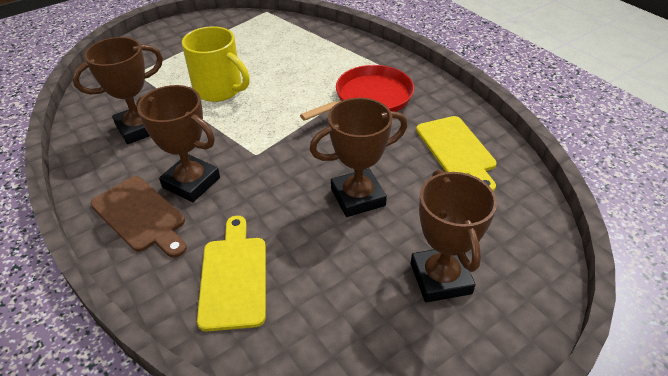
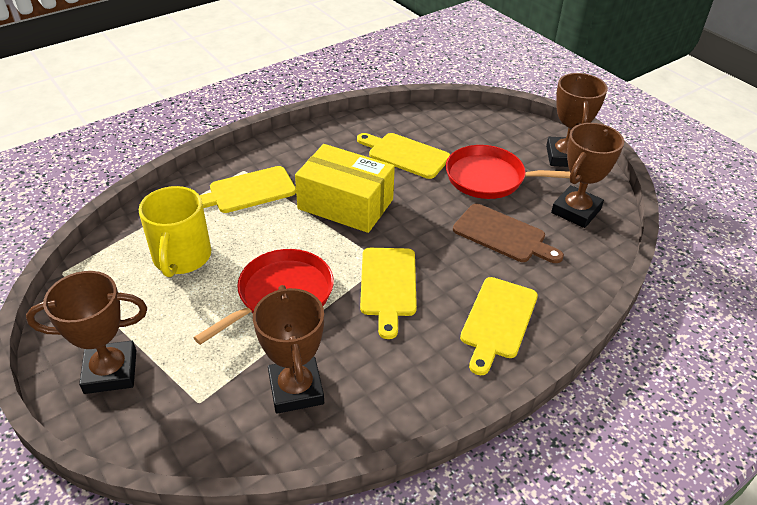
red pan: [300,65,414,121] = 1 -> [193,249,334,345] [446,145,571,199] = 2
yellow box: none = 0 -> [295,144,395,233] = 1
yellow cutting board: [197,216,266,331] [416,116,497,191] = 2 -> [199,166,296,213] [357,133,450,179] [360,248,417,339] [460,277,538,375] = 4

